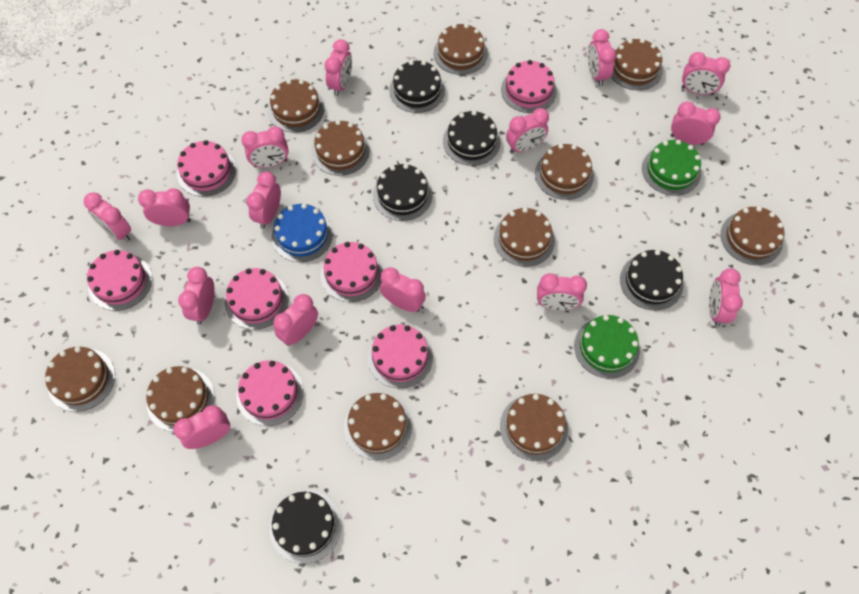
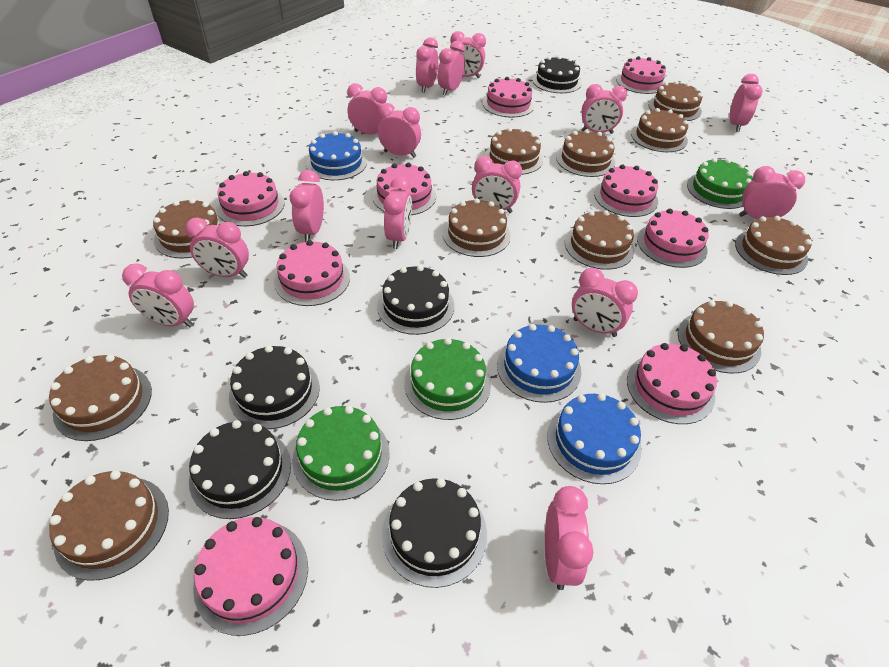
blue cake: [272,203,333,262] = 1 -> [306,131,367,180] [497,324,581,403] [547,393,642,484] = 3
green cake: [574,315,640,379] [642,140,701,196] = 2 -> [292,406,390,501] [404,338,491,420] [687,158,753,209] = 3
pink cake: [87,250,152,311] [177,140,236,197] [225,268,289,330] [236,360,304,426] [320,242,383,302] [367,324,433,388] [501,60,557,113] = 7 -> [193,517,308,636] [217,171,284,226] [274,240,350,306] [372,163,436,215] [483,77,535,118] [594,164,658,217] [616,56,666,94] [627,343,717,424] [637,209,709,268] = 9

